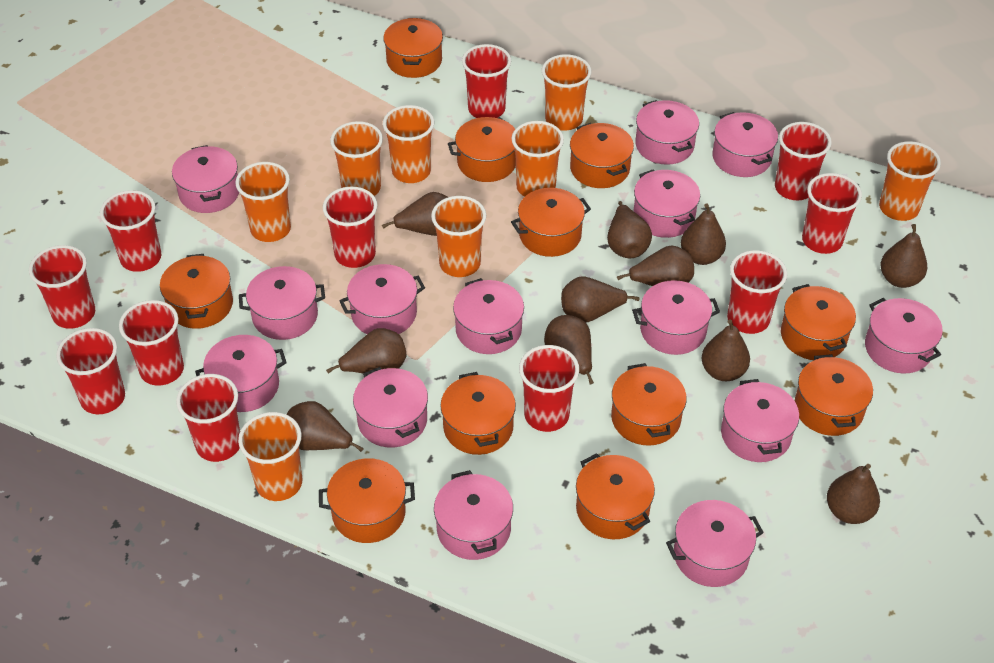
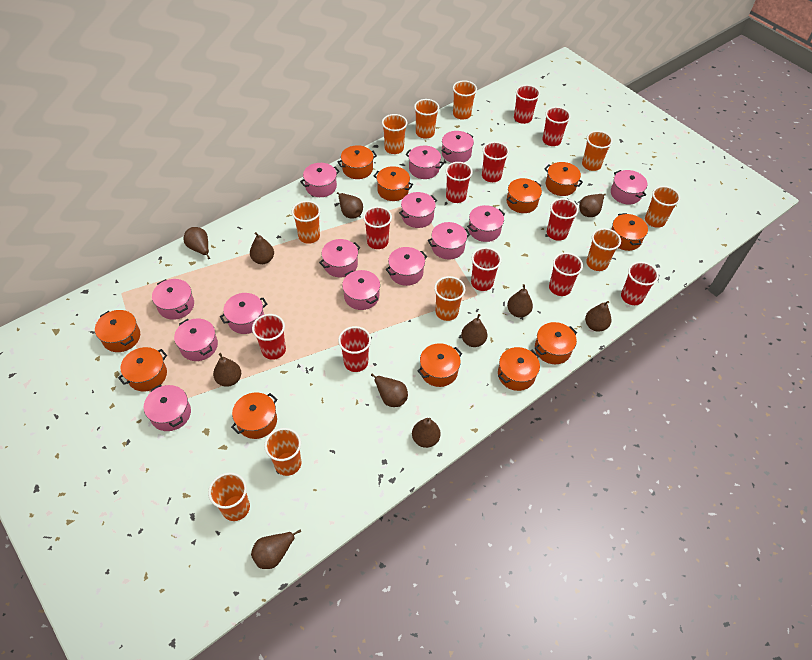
orange cup: [235,162,291,242] [238,412,302,501] [330,121,383,196] [383,105,434,183] [431,196,486,277] [511,121,564,197] [542,54,591,131] [879,141,941,221] = 8 -> [208,472,250,521] [264,428,301,476] [292,201,320,244] [382,114,408,154] [414,99,439,139] [434,276,465,321] [453,80,477,120] [582,131,613,171] [586,228,621,271] [645,186,680,228] = 10

